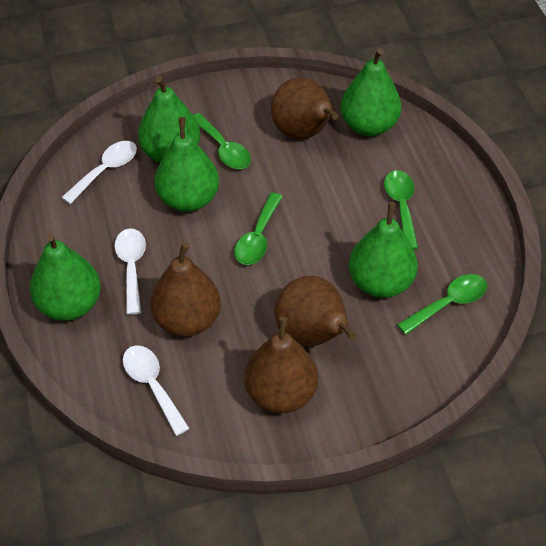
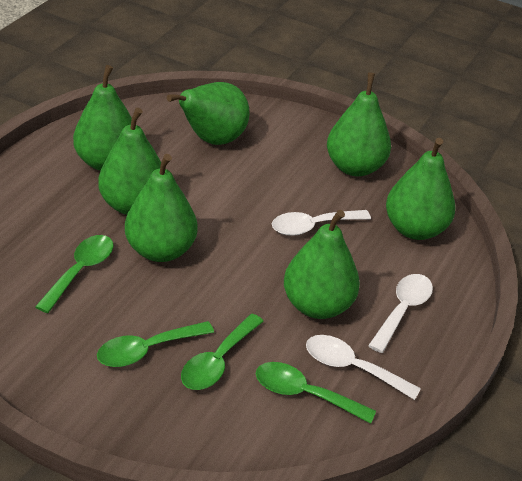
brown pear: [150,242,221,337] [244,317,318,413] [271,78,339,139] [275,276,356,346] = 4 -> none = 0
green pear: [30,234,100,321] [138,76,200,163] [155,117,219,212] [340,48,401,136] [349,202,418,298] = 5 -> [73,65,132,171] [98,108,161,215] [125,154,198,262] [167,82,249,145] [284,210,360,319] [327,72,391,176] [386,138,455,240] = 7

